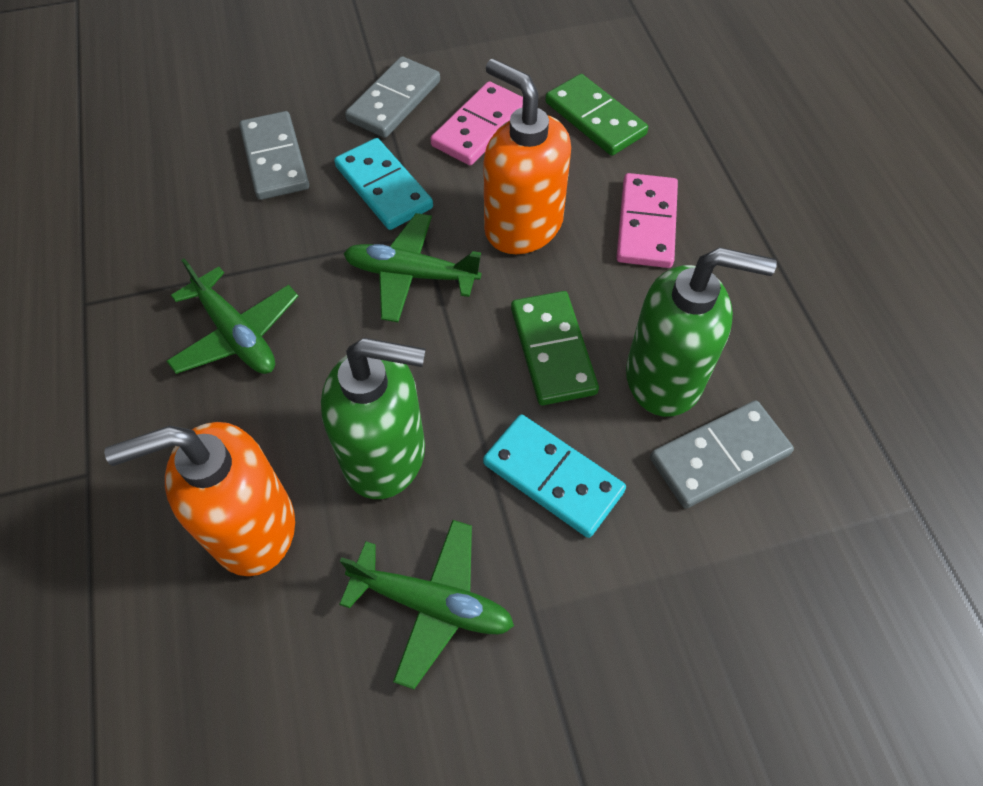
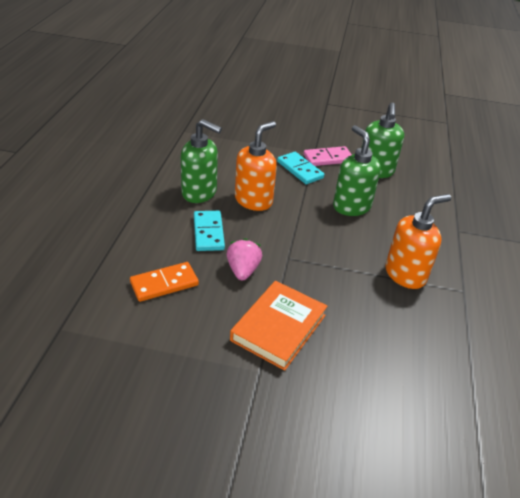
green domino: [511,291,599,405] [546,74,648,156] = 2 -> none = 0
green plane: [166,258,299,374] [339,520,514,689] [343,213,481,322] = 3 -> none = 0
green soap dispenser: [321,338,426,499] [626,247,777,417] = 2 -> [181,119,222,203] [333,125,381,216] [361,103,404,178] = 3
grey domino: [239,111,309,200] [345,56,440,138] [650,400,794,509] = 3 -> none = 0
orange book: none = 0 -> [230,281,327,371] = 1
orange domino: none = 0 -> [130,262,199,302] = 1
pink domino: [430,81,523,165] [616,173,678,268] = 2 -> [304,146,352,166] = 1
pink strawberry: none = 0 -> [227,238,262,281] = 1

